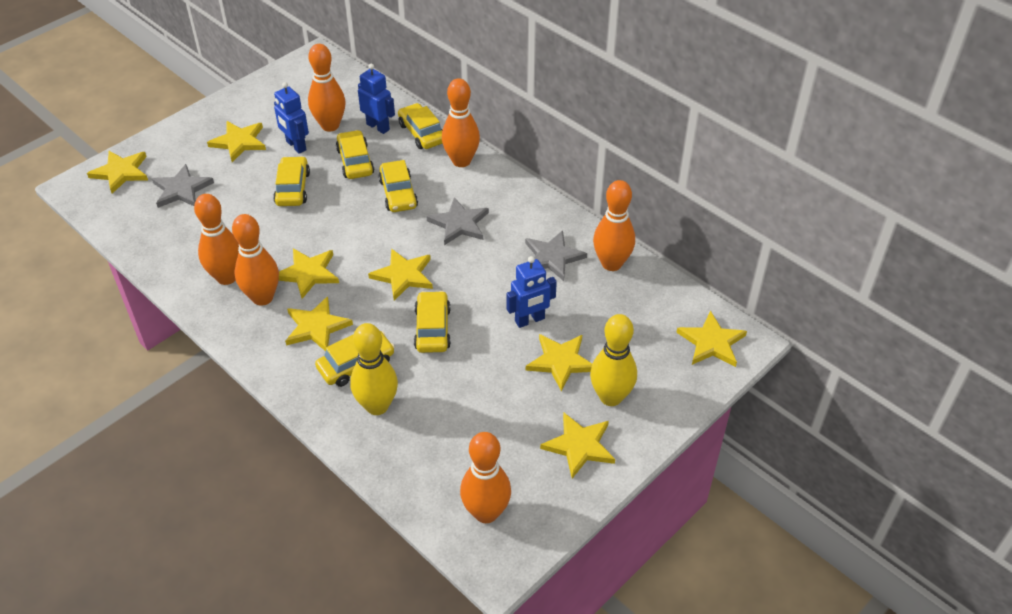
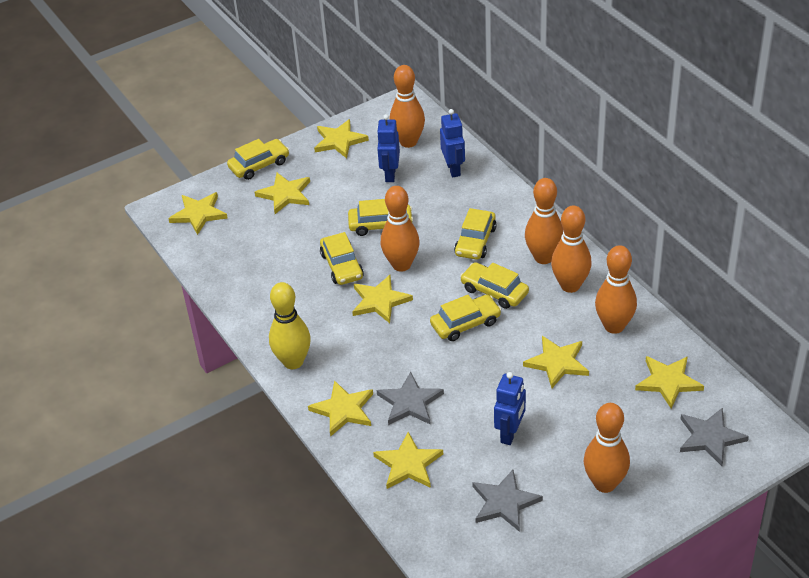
yellow bowling pin: [350,323,398,415] [590,314,637,406] = 2 -> [269,282,311,369] = 1

